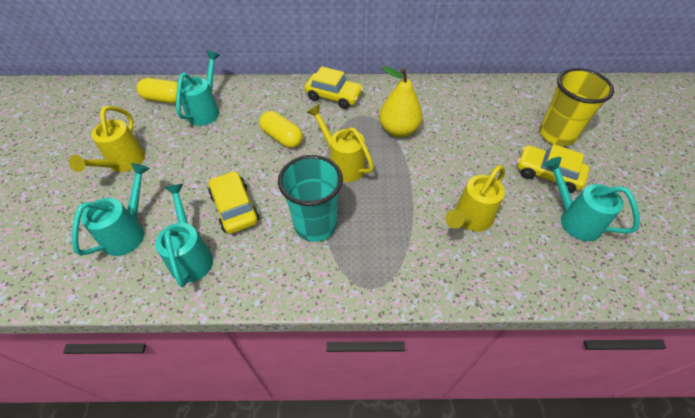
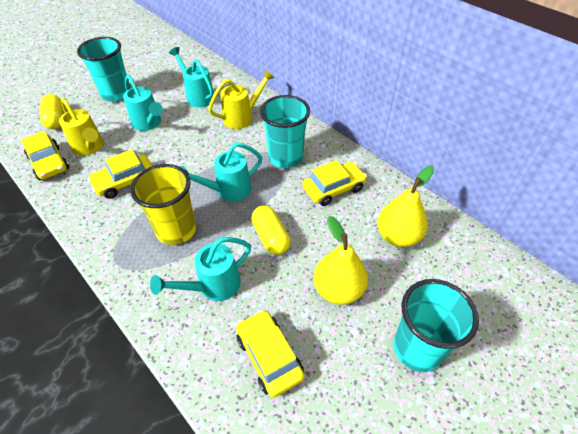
turquoise cup: [278,155,343,242] = 1 -> [77,37,131,102] [260,95,310,168] [394,279,479,372] = 3
yellow car: [208,171,259,234] [304,66,363,109] [517,144,590,193] = 3 -> [21,131,69,180] [88,149,153,199] [236,310,305,397] [303,160,367,206] = 4
yellow pear: [379,66,423,137] = 1 -> [314,216,368,305] [377,166,434,247] = 2
yellow watering can: [69,106,145,172] [307,104,374,182] [445,165,505,232] = 3 -> [59,98,104,155] [208,70,275,129] = 2

